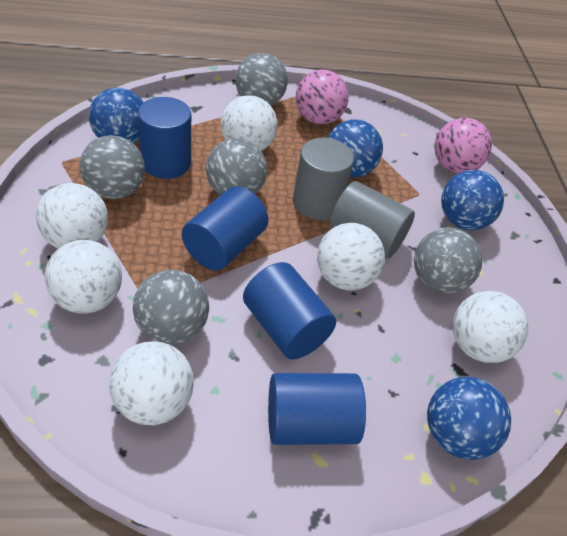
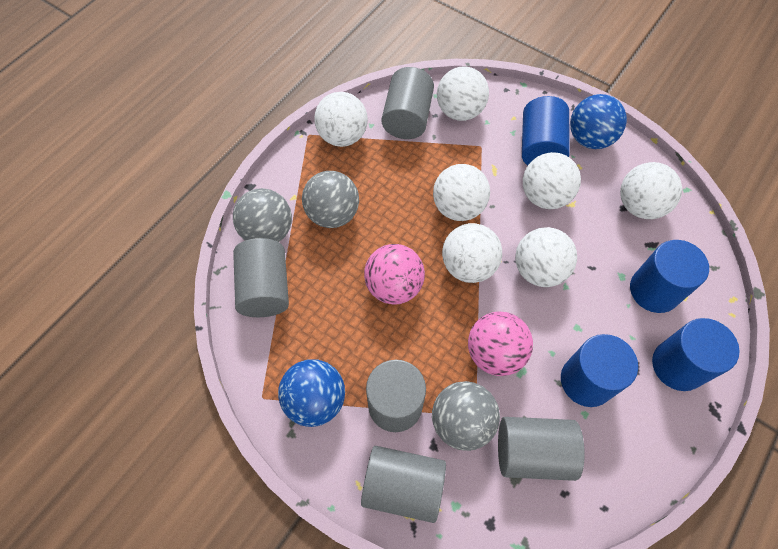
blue ball: [89,88,144,144] [328,119,383,178] [427,377,511,460] [441,170,504,230] = 4 -> [278,359,345,427] [570,94,627,149] = 2
grey ball: [80,135,145,199] [133,270,209,345] [206,138,267,195] [235,53,288,106] [414,227,482,294] = 5 -> [233,188,292,242] [302,171,359,228] [432,381,500,451] = 3
grey cylinder: [293,138,354,220] [330,181,415,259] = 2 -> [233,238,289,317] [361,446,446,523] [366,360,426,432] [381,67,434,139] [498,417,585,481] = 5
white ball: [36,183,108,248] [45,240,122,314] [109,341,194,425] [221,95,278,151] [317,223,385,291] [453,291,528,363] = 6 -> [314,92,368,147] [433,164,490,221] [437,66,489,121] [442,223,502,283] [515,227,577,287] [523,152,581,209] [620,162,682,219] = 7

